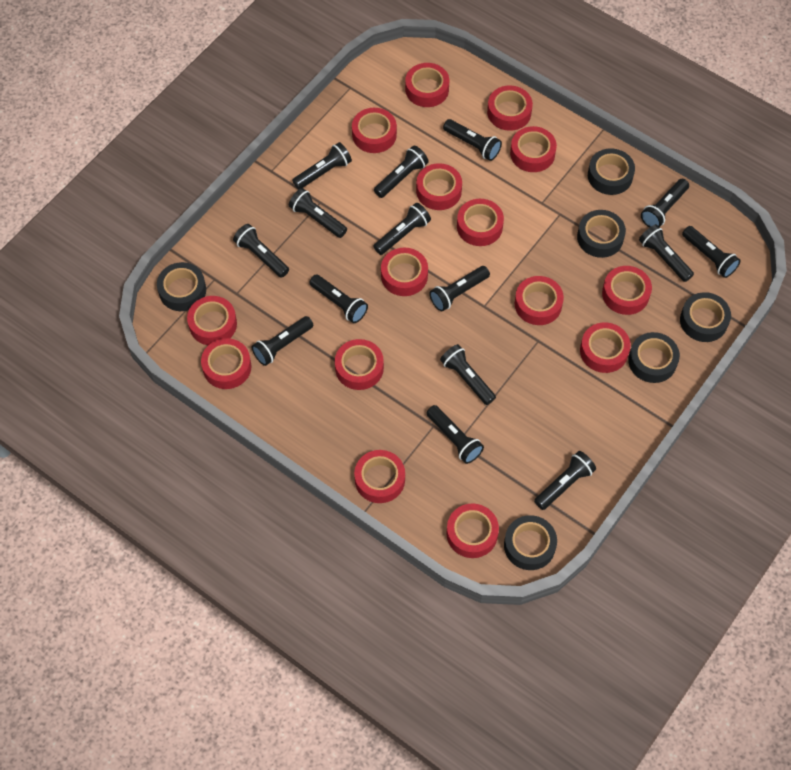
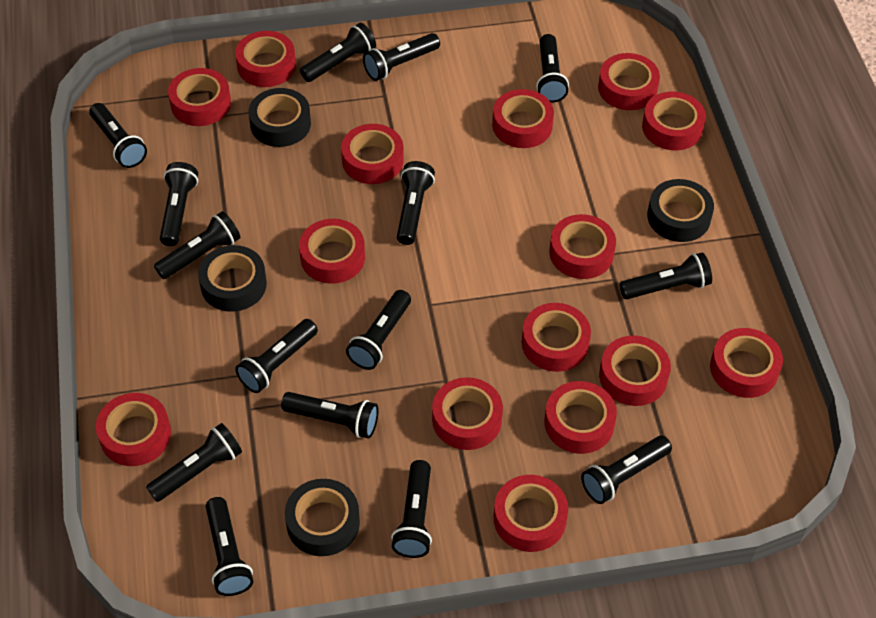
black tape: [157,262,206,311] [504,515,557,570] [577,210,626,258] [588,148,635,195] [628,332,680,383] [680,292,731,342] = 6 -> [198,245,267,312] [249,88,311,147] [285,479,360,556] [647,179,714,242] = 4

